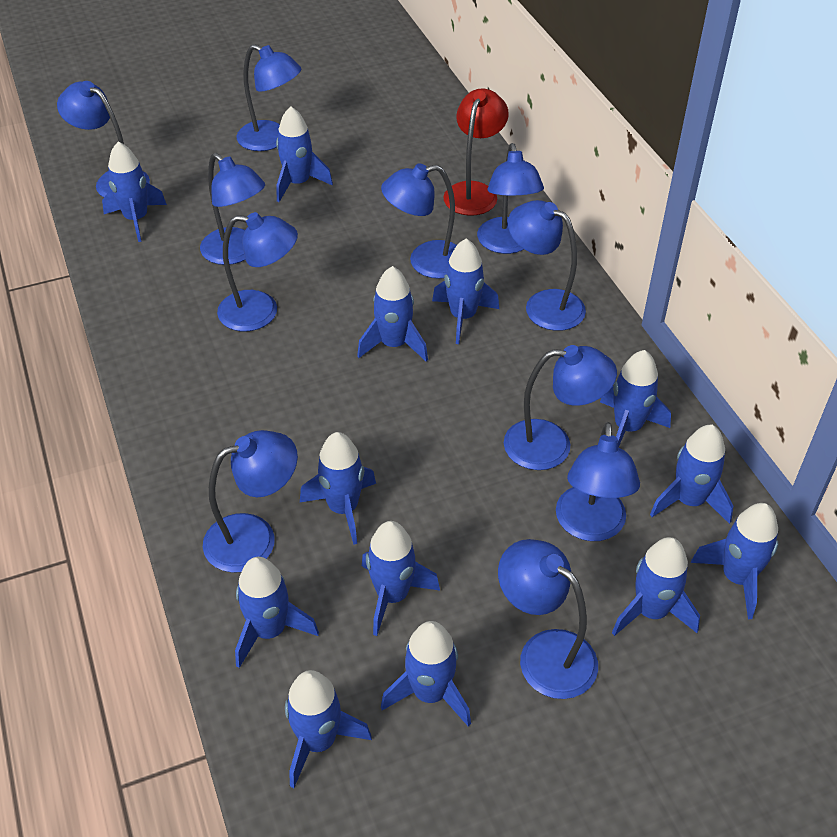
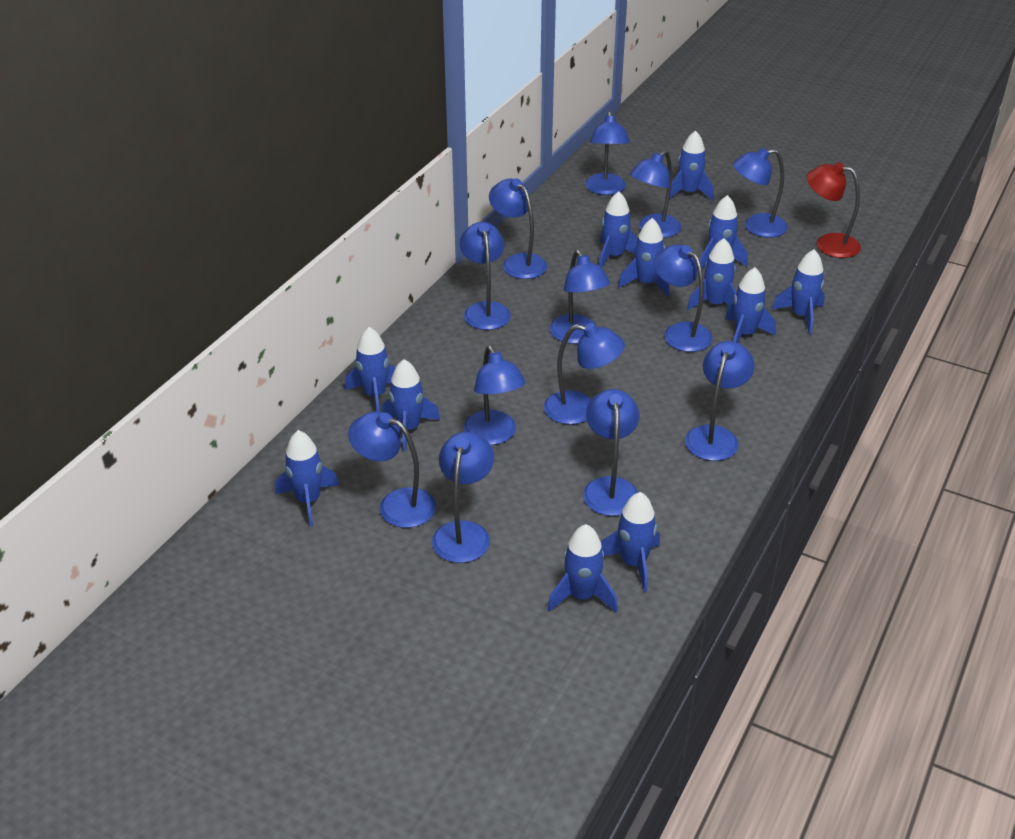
blue lamp: [57,81,150,197] [200,153,265,265] [203,430,298,573] [217,212,298,331] [236,44,301,151] [381,163,457,279] [477,143,544,254] [498,539,598,699] [504,345,617,470] [508,200,586,331] [556,422,640,541] = 11 -> [348,411,436,528] [432,432,494,563] [460,222,511,330] [464,346,526,445] [489,179,547,279] [544,323,625,425] [550,250,610,344] [583,389,640,516] [585,111,630,195] [630,150,681,238] [654,244,713,352] [685,341,755,461] [733,148,788,237] = 13
blue rocket: [102,142,167,242] [235,557,319,668] [276,106,333,202] [285,670,372,788] [300,432,376,545] [357,266,428,362] [362,521,440,636] [381,621,471,727] [432,238,499,344] [600,350,671,448] [612,537,700,636] [650,425,733,524] [690,503,778,619] = 13 -> [275,430,339,527] [345,327,395,412] [381,359,440,452] [547,524,618,612] [599,191,638,267] [600,492,660,592] [618,218,669,297] [669,130,714,201] [687,238,736,310] [700,195,748,268] [725,267,776,343] [772,249,825,334] = 12

